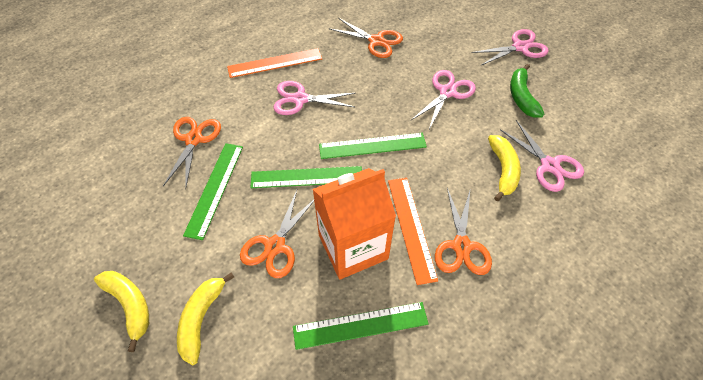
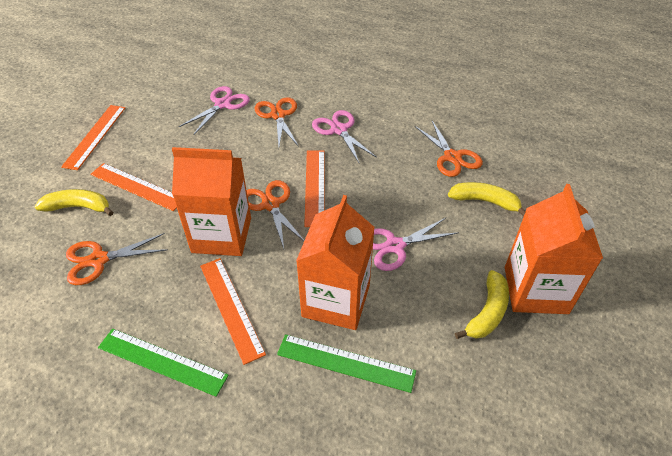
green banana: [510,64,544,118] = 1 -> none = 0
green ruler: [183,143,243,240] [250,166,362,188] [293,302,428,350] [319,133,427,159] = 4 -> [98,329,229,397] [277,334,416,393] = 2
orange carton: [313,168,396,280] = 1 -> [172,147,251,256] [296,195,375,330] [505,184,603,314] = 3
orange ruler: [227,48,322,78] [388,177,438,285] = 2 -> [61,105,125,170] [91,163,177,211] [200,258,266,365] [304,150,325,227] = 4
pink scissors: [273,81,355,115] [411,70,476,129] [471,29,549,66] [500,120,584,192] = 4 -> [179,86,250,135] [312,110,377,163] [373,218,459,271] = 3

